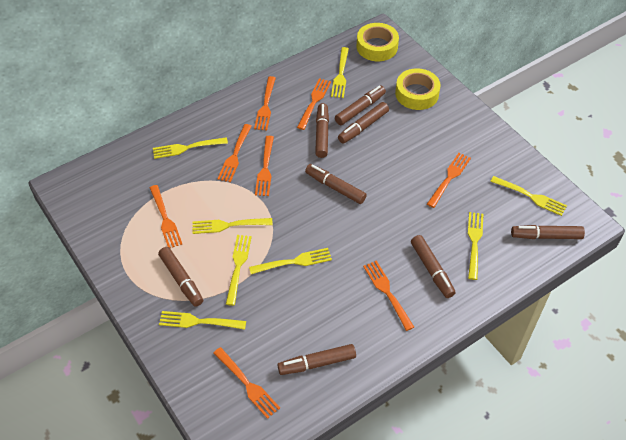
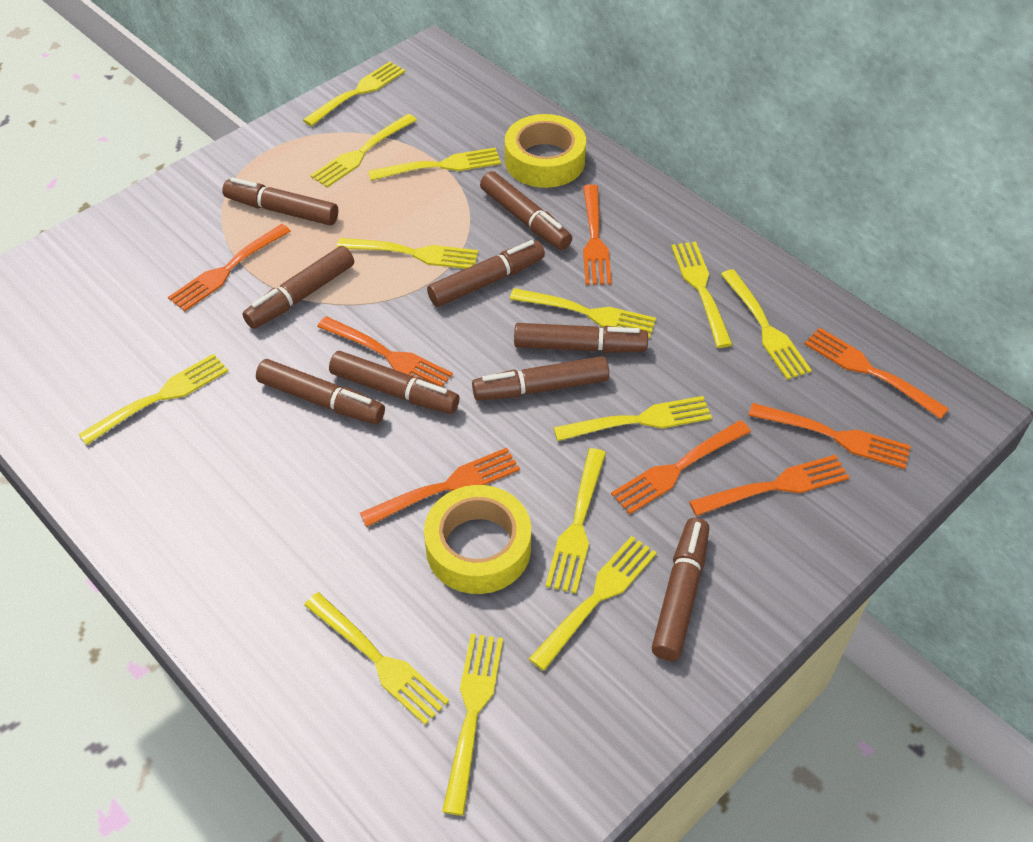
brown marker: [158,247,203,307] [278,344,356,375] [305,164,367,204] [315,103,329,158] [335,85,386,125] [338,102,389,144] [411,235,456,298] [511,225,585,239] = 8 -> [222,177,338,225] [242,246,354,329] [256,359,385,425] [329,351,459,414] [427,240,545,307] [472,356,609,401] [480,171,572,250] [514,323,648,353] [652,518,709,661] = 9
yellow fork: [153,137,228,159] [159,311,246,330] [193,218,273,234] [226,235,252,306] [249,248,332,274] [331,47,349,98] [468,212,483,280] [490,176,567,216] = 8 -> [78,354,228,445] [303,61,405,126] [304,592,449,725] [310,114,417,187] [337,238,478,269] [368,147,501,181] [442,634,503,816] [510,288,656,338] [529,536,657,671] [545,448,606,593] [553,396,712,441] [671,241,733,348] [721,269,812,380] = 13

